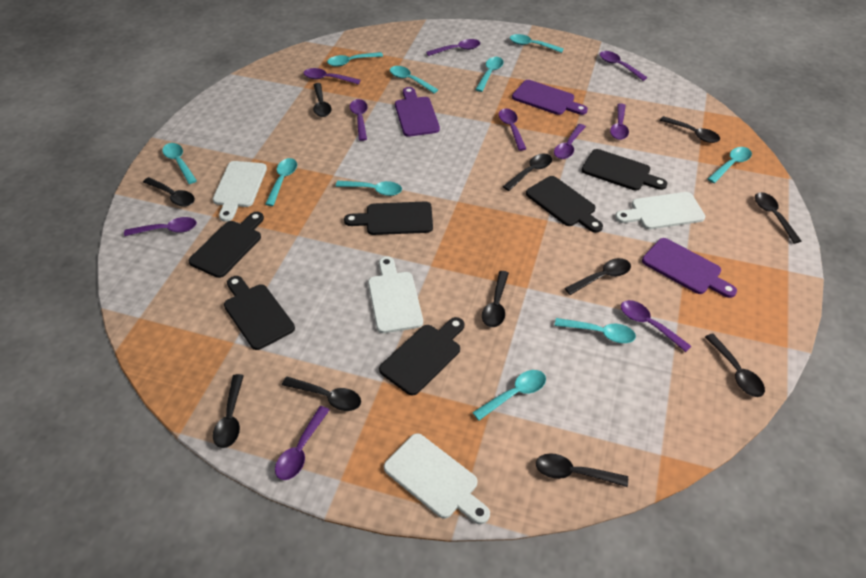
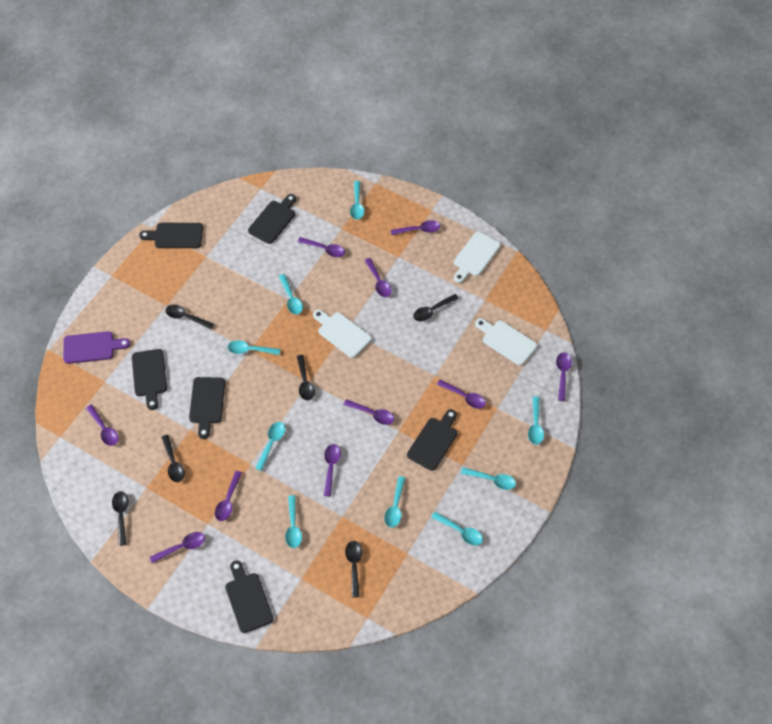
black spoon: [143,177,195,207] [213,374,244,448] [282,377,361,411] [313,83,332,117] [482,271,509,327] [503,153,552,191] [536,453,628,487] [565,258,631,295] [660,116,720,143] [705,334,765,397] [755,192,801,244] = 11 -> [112,491,129,546] [161,435,185,482] [165,305,214,329] [297,355,315,400] [345,541,362,598] [414,294,459,321] = 6
purple cutting board: [395,87,440,137] [512,80,588,115] [642,238,737,298] = 3 -> [63,331,130,364] = 1
turquoise spoon: [162,143,197,184] [265,158,297,206] [327,52,383,67] [335,181,402,196] [390,66,438,93] [472,370,546,420] [475,57,503,92] [510,34,564,53] [554,318,636,343] [708,147,752,183] = 10 -> [228,340,280,355] [255,422,285,471] [279,274,303,315] [285,495,302,548] [350,181,365,220] [384,476,405,528] [431,512,483,546] [461,467,516,490] [528,396,544,445] = 9
white cutting board: [213,161,267,222] [368,256,423,333] [384,433,490,524] [615,192,705,229] = 4 -> [313,310,372,358] [454,232,501,283] [475,318,537,366] = 3

